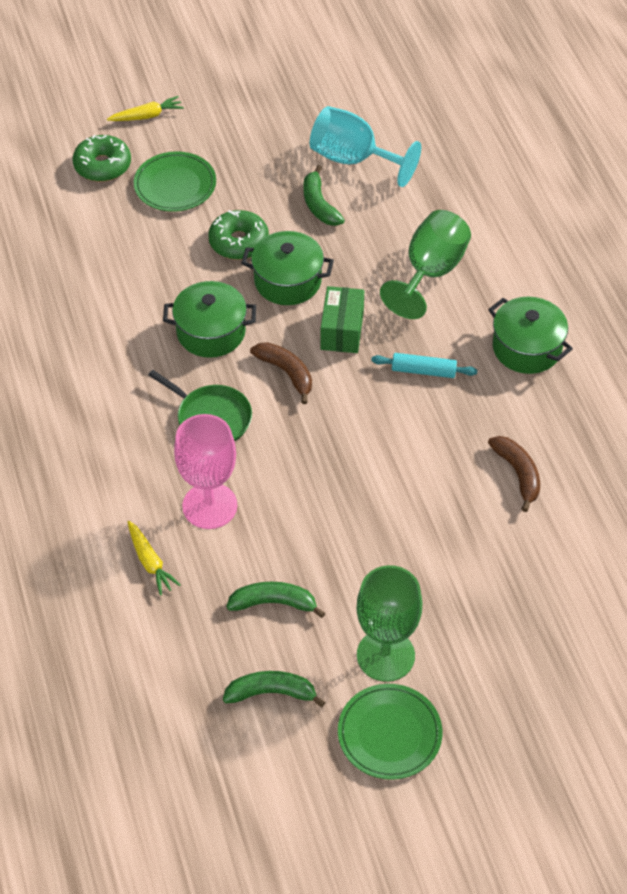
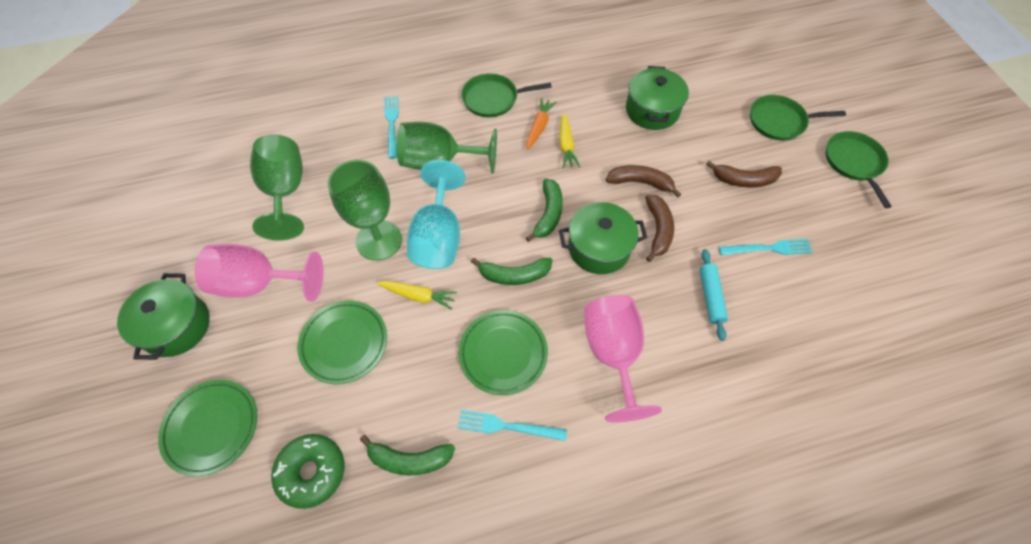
brown banana: [250,342,312,404] [488,436,540,512] = 2 -> [606,165,681,197] [645,194,674,262] [706,161,782,188] = 3
green box: [320,286,364,353] = 1 -> none = 0
green donut: [73,135,131,182] [208,210,269,260] = 2 -> [271,434,344,509] = 1
green goblet: [356,565,422,682] [380,210,471,319] = 2 -> [250,134,304,241] [328,160,402,261] [397,122,497,174] = 3
green pan: [149,370,252,442] = 1 -> [461,73,552,117] [750,95,846,141] [826,131,892,208] = 3
green plate: [134,151,216,212] [338,684,442,780] = 2 -> [158,380,257,476] [297,301,387,384] [459,310,548,395] = 3
orange carrot: none = 0 -> [526,98,557,150] = 1
pink goblet: [174,414,237,529] = 1 -> [195,244,323,301] [584,295,662,423] = 2
turquoise fork: none = 0 -> [384,96,399,159] [457,410,567,441] [719,239,813,255] = 3

